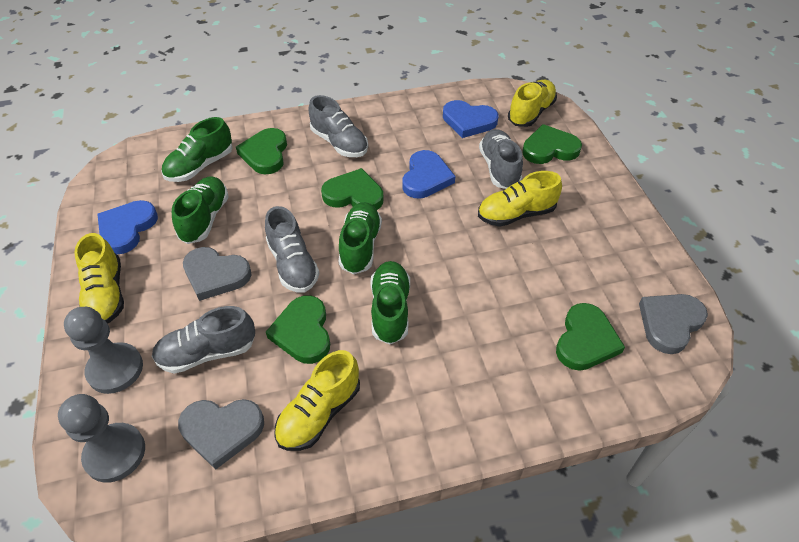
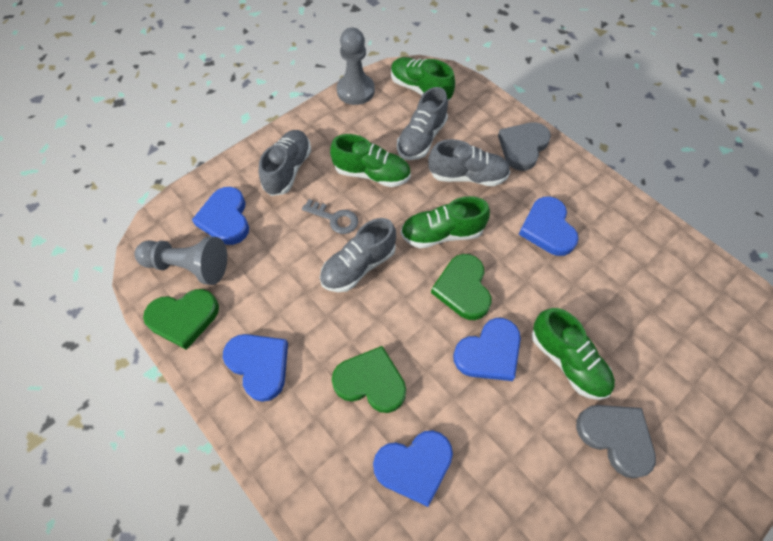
blue heart: [97,200,158,255] [402,150,456,198] [443,100,499,138] = 3 -> [192,187,249,245] [223,334,288,402] [373,430,453,507] [453,318,521,381] [518,197,579,256] = 5
green heart: [236,128,287,175] [266,295,330,364] [321,168,383,210] [522,124,582,164] [556,303,625,371] = 5 -> [143,289,219,350] [332,346,406,413] [431,254,491,320] = 3
grey heart: [178,399,264,470] [183,247,251,301] [639,294,708,354] = 3 -> [498,122,551,171] [576,405,656,479] = 2
grey key: none = 0 -> [302,199,358,234] = 1
yellow shoe: [74,233,124,324] [275,350,360,451] [478,171,562,227] [508,80,557,127] = 4 -> none = 0

